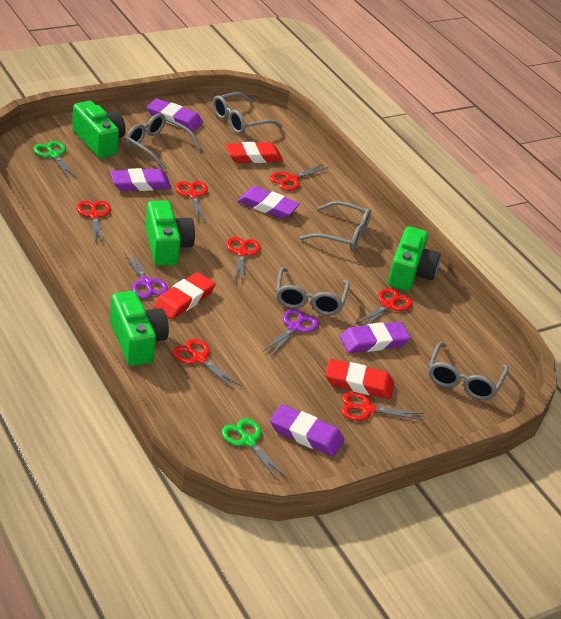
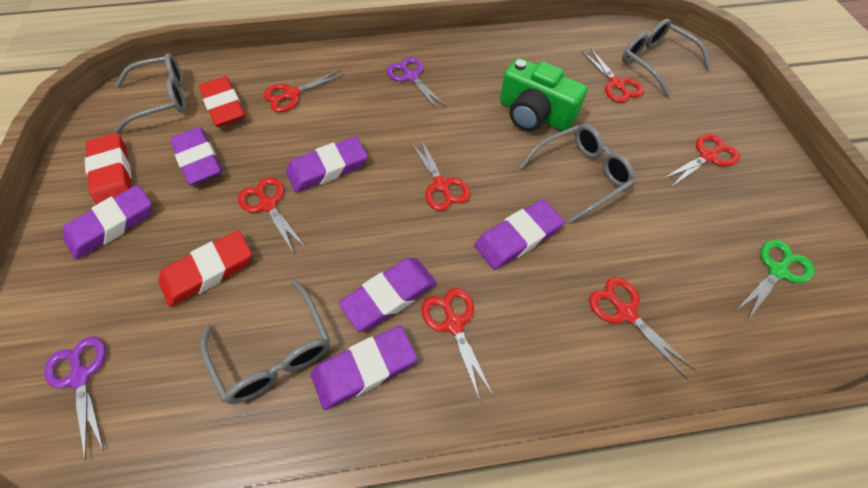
green camera: [72,101,125,158] [110,291,169,366] [145,200,195,266] [388,226,441,291] = 4 -> [500,58,588,131] = 1
green scissors: [33,141,78,180] [221,419,287,480] = 2 -> [735,240,815,321] = 1
grey glasses: [126,113,201,170] [213,92,282,134] [276,267,350,315] [300,201,371,251] [428,342,509,400] = 5 -> [114,53,186,134] [201,280,330,404] [519,124,635,224] [622,19,711,98] = 4
purple eraser: [110,168,171,191] [147,98,203,131] [238,186,300,219] [270,404,344,457] [340,322,410,353] = 5 -> [63,185,152,260] [170,127,222,185] [286,136,368,192] [311,325,417,410] [339,258,437,331] [475,199,565,270] = 6

